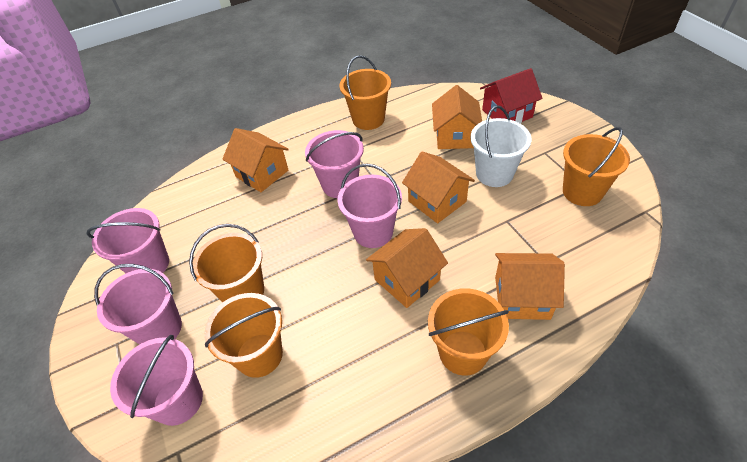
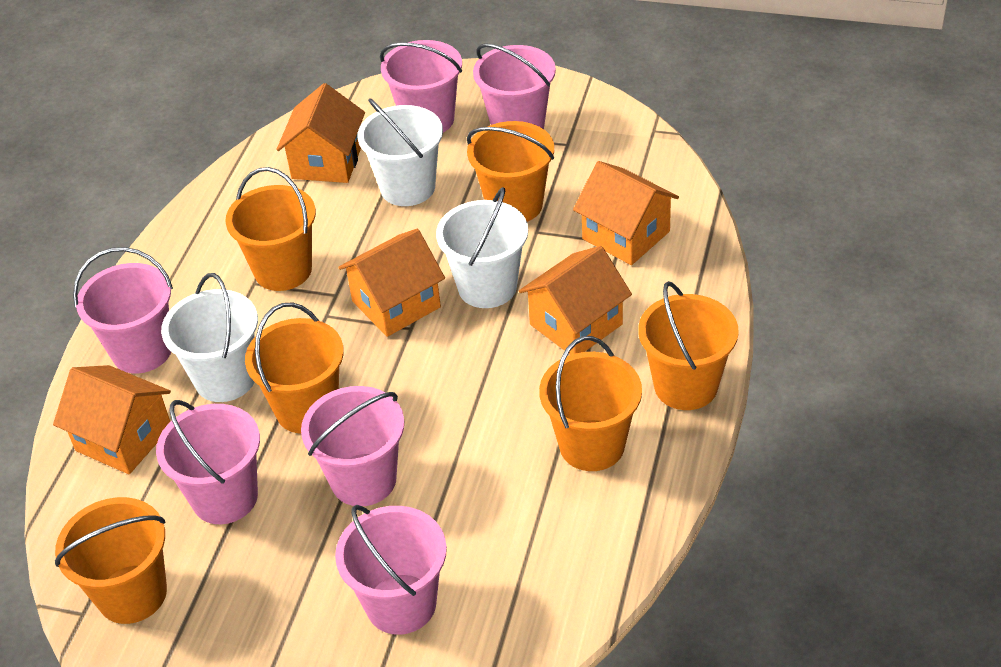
orange bucket: [189,224,264,302] [204,293,283,378] [340,55,391,130] [428,288,509,376] [563,127,630,206] = 5 -> [55,497,167,624] [225,167,316,291] [245,302,344,433] [467,121,554,222] [539,336,642,471] [638,281,739,410] = 6
pink bucket: [86,208,169,273] [94,264,182,344] [110,335,203,426] [305,130,364,198] [338,164,402,248] = 5 -> [73,247,173,374] [156,400,260,524] [301,386,404,506] [335,505,447,635] [380,40,462,132] [473,43,556,129] = 6
red house: [480,68,543,123] = 1 -> none = 0
white bucket: [470,105,531,187] = 1 -> [161,273,258,402] [358,98,443,206] [436,187,528,308] = 3

